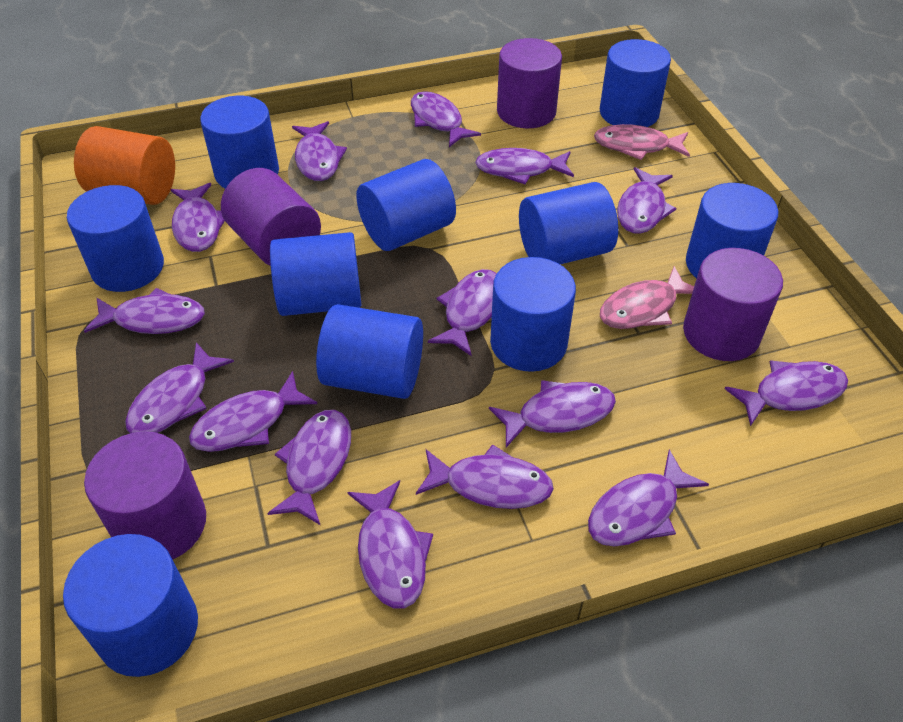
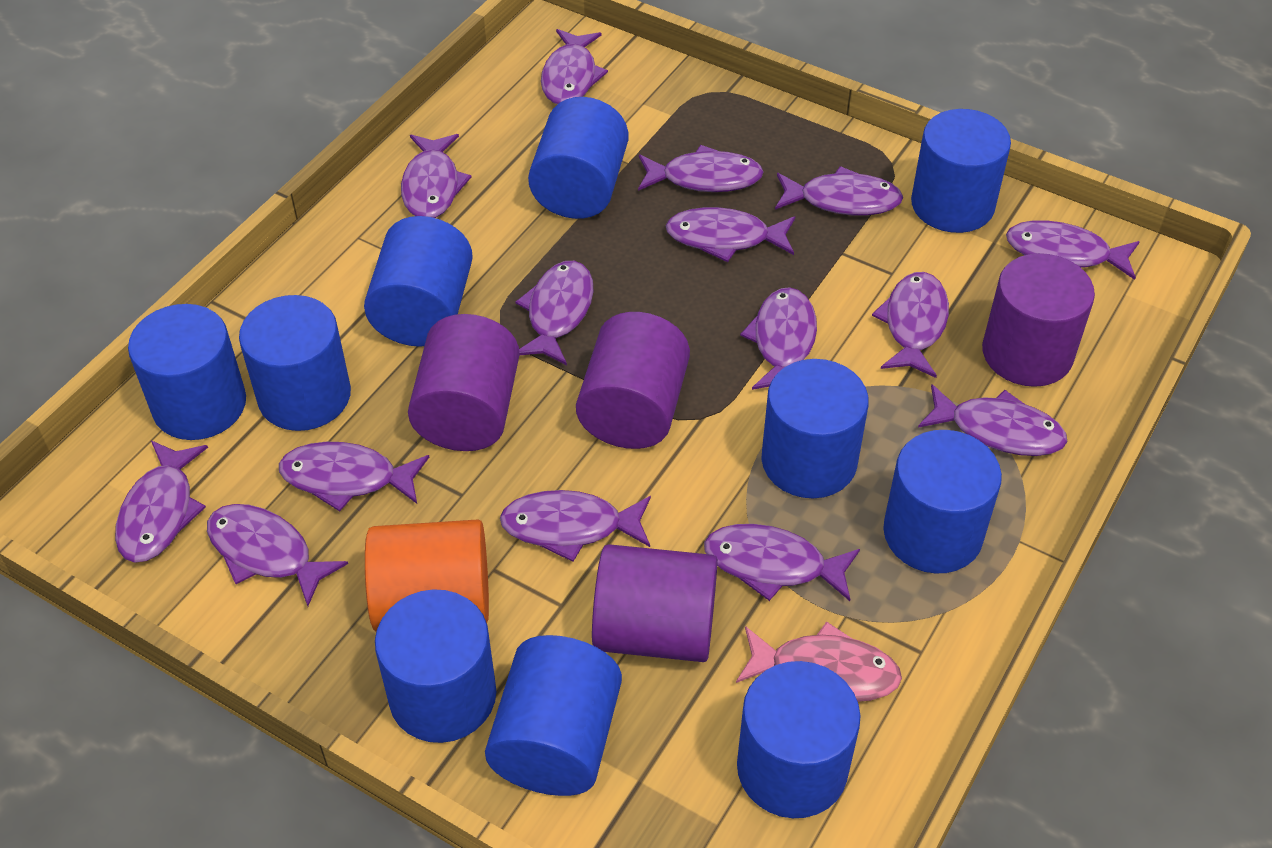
pink fish: [594,124,690,160] [600,266,694,329] = 2 -> [736,621,902,702] = 1

